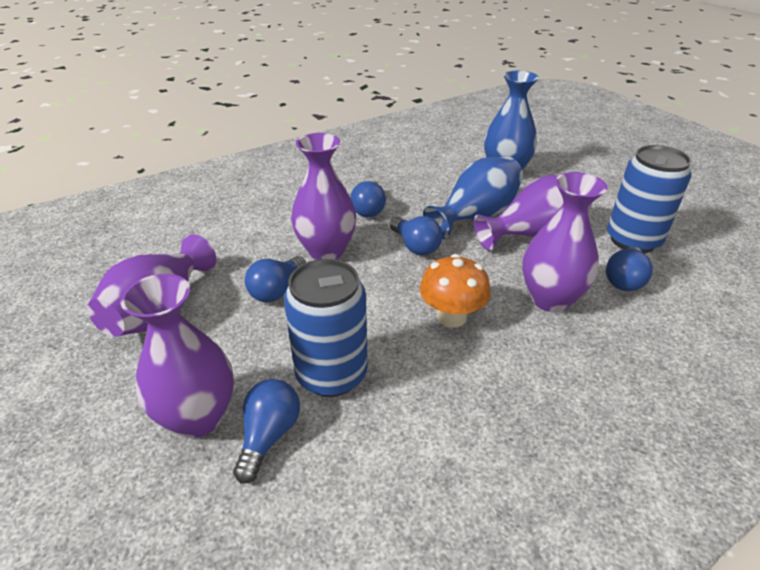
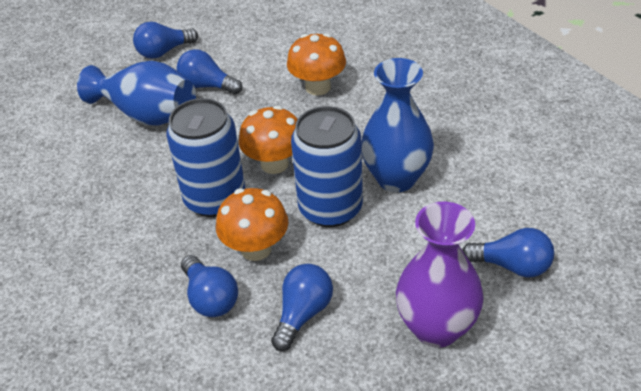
orange mushroom: [420,254,491,328] = 1 -> [216,188,289,261] [239,106,298,174] [287,33,346,96] = 3
purple vase: [87,234,216,337] [120,274,234,438] [291,133,356,260] [474,175,593,251] [522,172,608,312] = 5 -> [396,202,484,348] = 1

